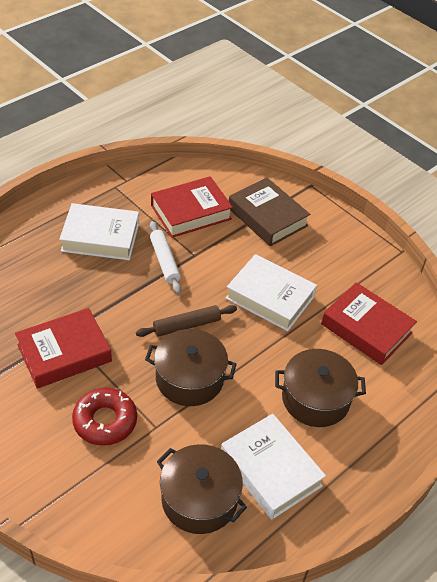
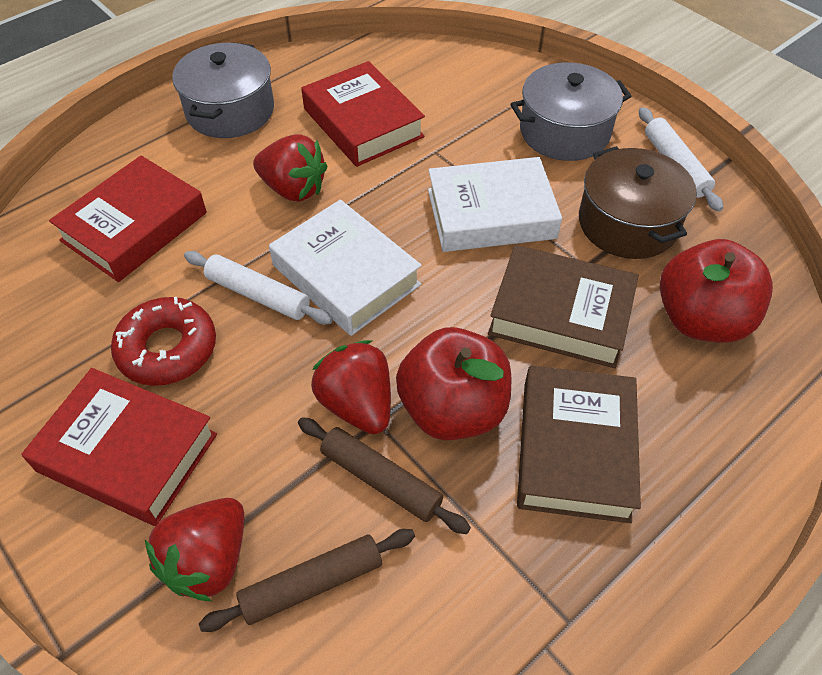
brown book: [229,178,310,246] = 1 -> [488,245,639,368] [517,366,641,523] = 2
brown pot: [145,329,236,406] [157,444,247,534] [275,349,366,427] = 3 -> [579,146,697,259] = 1
brown rolling pin: [136,305,237,337] = 1 -> [199,529,415,632] [298,417,471,534] = 2
grey pot: none = 0 -> [172,42,274,138] [511,62,631,161] = 2
red apple: none = 0 -> [396,327,511,440] [660,239,773,343] = 2
red strawberry: none = 0 -> [145,498,244,601] [253,134,328,202] [311,340,391,434] = 3
white book: [59,203,139,260] [221,414,326,520] [226,254,317,331] = 3 -> [269,199,422,336] [428,157,562,252] = 2
white rolling pin: [150,221,181,294] = 1 -> [184,251,333,325] [639,107,723,212] = 2

